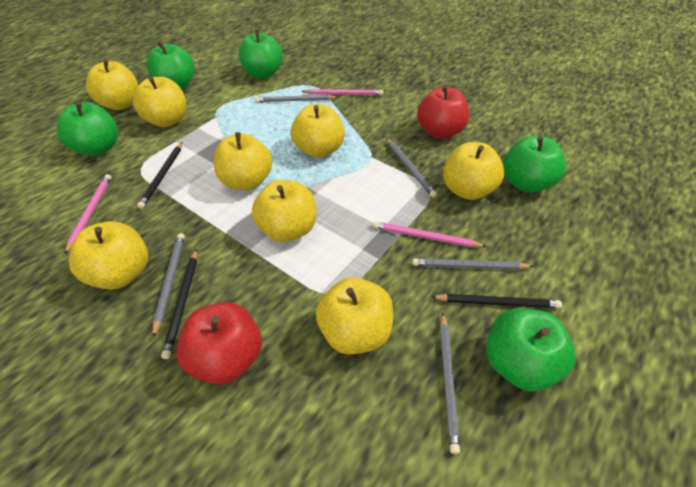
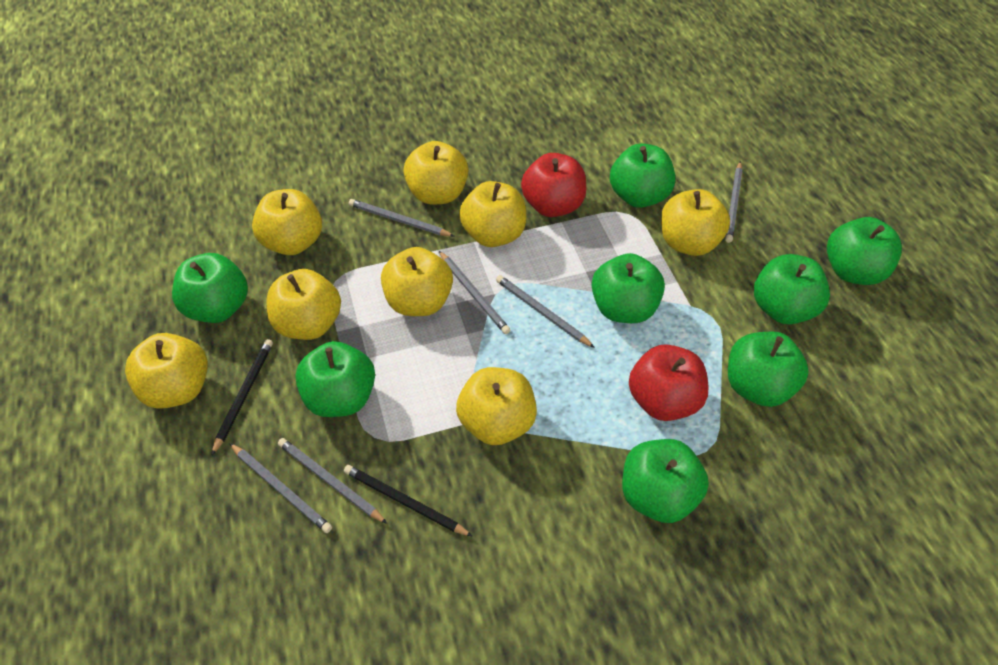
black pencil: [137,142,183,209] [161,249,197,359] [432,294,562,308] = 3 -> [211,339,273,456] [344,465,473,537] = 2
green apple: [57,101,118,156] [147,41,195,89] [239,30,283,78] [486,308,575,391] [503,135,566,193] = 5 -> [172,253,248,323] [295,341,375,417] [592,253,665,323] [610,143,675,208] [622,439,709,523] [728,332,809,407] [754,254,830,325] [827,217,902,285] = 8
grey pencil: [153,233,185,338] [255,95,337,103] [386,138,437,197] [412,258,534,270] [440,313,460,454] = 5 -> [229,443,332,533] [278,438,388,524] [349,199,454,237] [439,251,510,334] [496,275,595,348] [725,161,743,243] = 6
pink pencil: [65,174,111,254] [302,89,383,95] [373,221,487,247] = 3 -> none = 0

